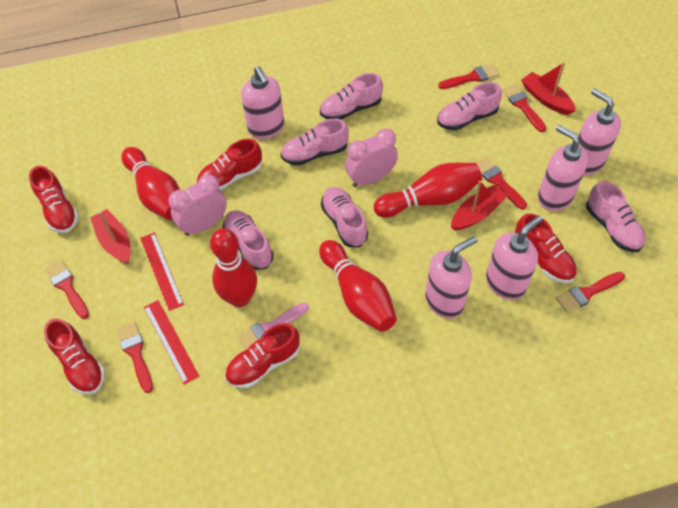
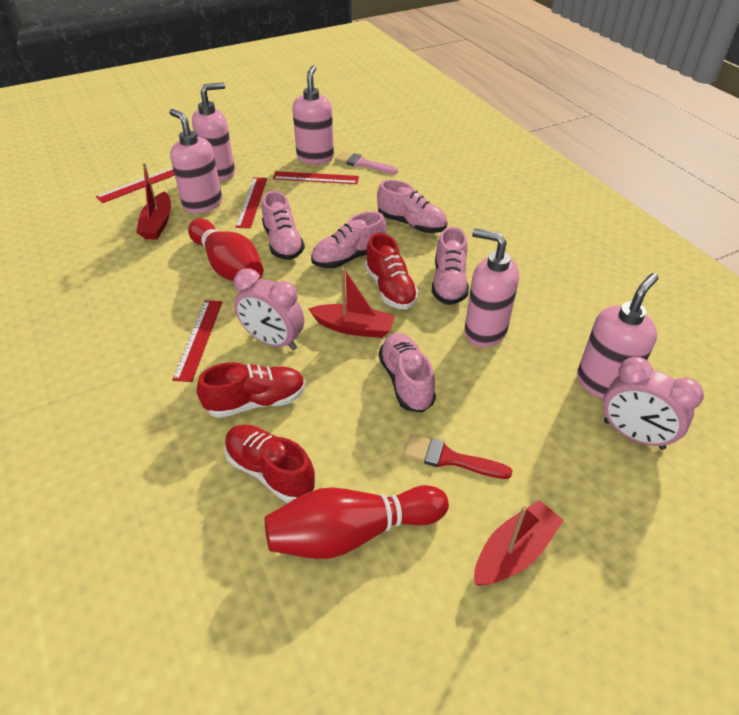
pink shoe: [223,210,274,270] [281,119,349,166] [320,73,383,120] [321,187,368,247] [437,82,502,130] [586,181,646,252] = 6 -> [262,191,305,260] [311,211,387,268] [377,180,447,233] [379,333,436,413] [432,227,469,305] = 5
red bowling pin: [121,147,180,220] [210,228,257,307] [319,240,397,332] [374,163,482,218] = 4 -> [188,218,263,281] [265,485,449,559] = 2
red brush: [45,260,89,319] [116,322,153,393] [438,64,500,89] [476,157,527,210] [502,84,546,132] [556,272,625,313] = 6 -> [403,434,512,479] = 1
red ruler: [140,232,184,311] [144,300,199,385] = 2 -> [96,167,175,203] [172,300,222,382] [235,177,267,228] [273,171,359,184] = 4
red shoe: [29,166,79,233] [44,319,105,395] [197,139,262,190] [225,323,300,388] [515,214,577,283] = 5 -> [197,362,305,418] [224,425,316,503] [365,233,419,309] = 3

